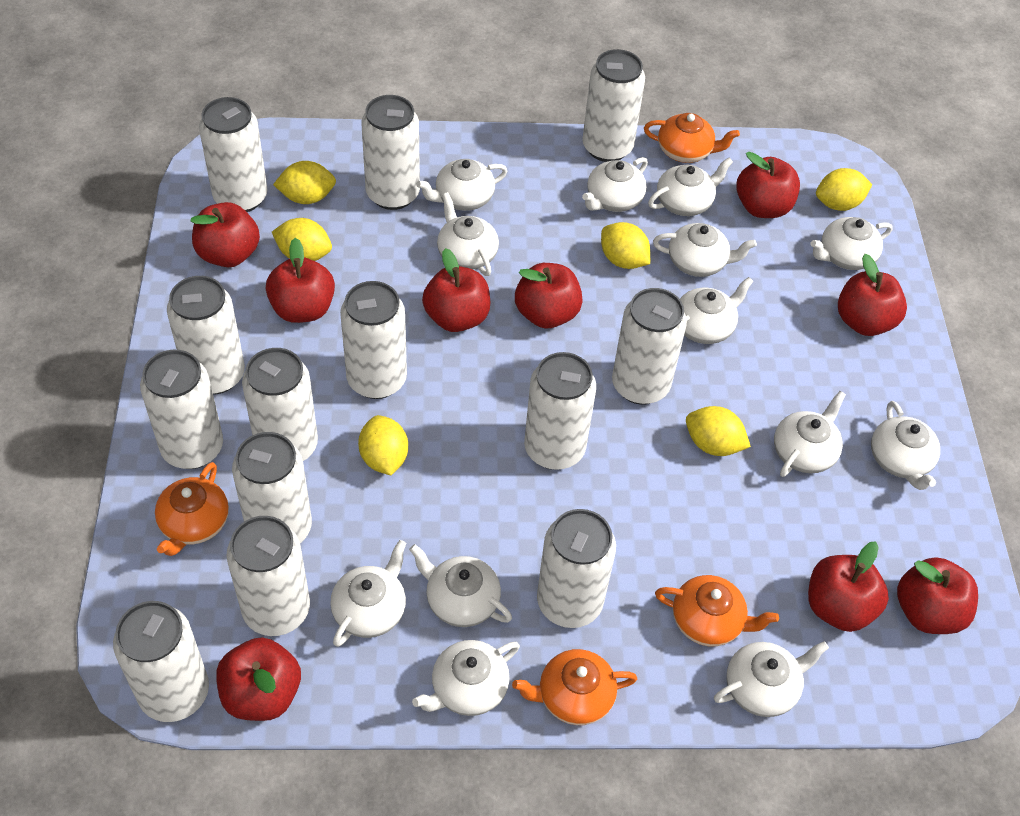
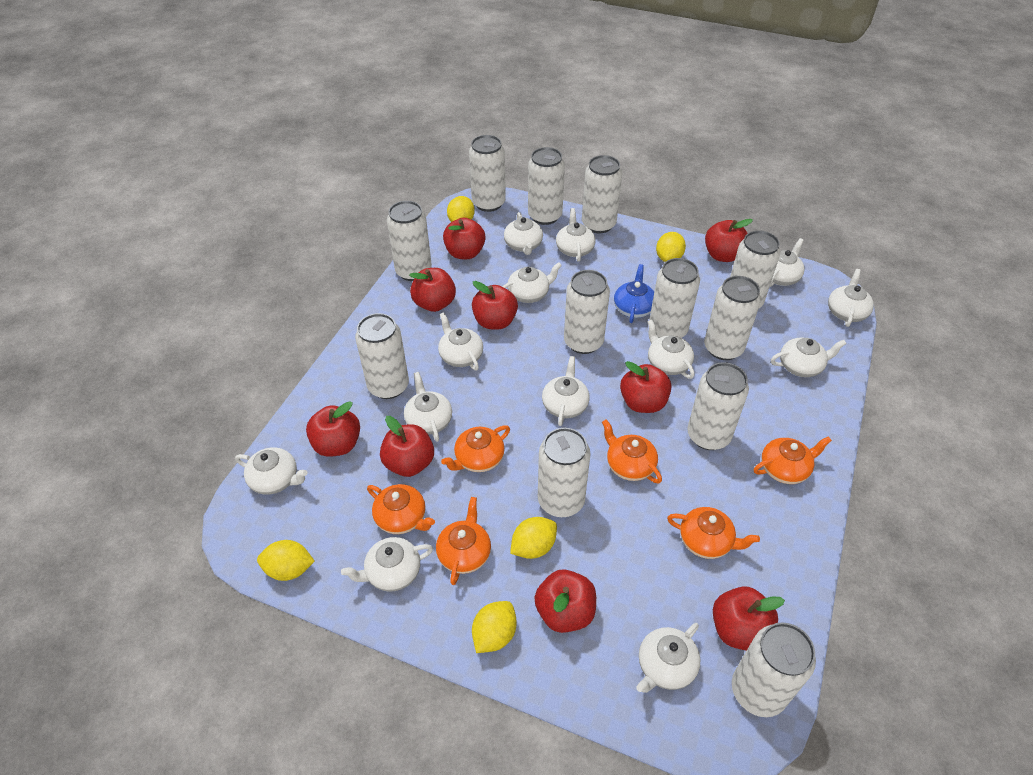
blue teapot: none = 0 -> [614,264,654,323] = 1
orange teapot: [155,462,229,556] [512,649,637,725] [644,113,740,163] [655,575,779,646] = 4 -> [367,484,435,534] [436,497,491,585] [441,425,510,472] [602,419,662,483] [667,507,760,559] [754,436,832,484] = 6
white can: [113,601,209,722] [140,350,223,469] [167,276,245,394] [199,97,267,212] [226,516,310,636] [232,432,312,543] [242,348,318,461] [340,281,407,399] [361,95,420,210] [524,352,596,470] [537,509,616,628] [582,49,645,162] [612,288,687,405] = 13 -> [355,313,409,399] [387,201,432,281] [469,135,506,212] [528,147,565,225] [538,428,591,517] [564,270,610,354] [582,155,622,233] [649,258,700,338] [687,362,749,450] [704,276,761,360] [730,230,781,308] [732,622,816,717] = 12
yellow lemon: [272,218,332,261] [273,161,336,204] [358,415,408,475] [601,222,650,269] [686,406,751,456] [816,168,872,211] = 6 -> [257,540,315,581] [447,196,475,222] [472,601,517,653] [510,517,557,559] [656,232,686,262] = 5

